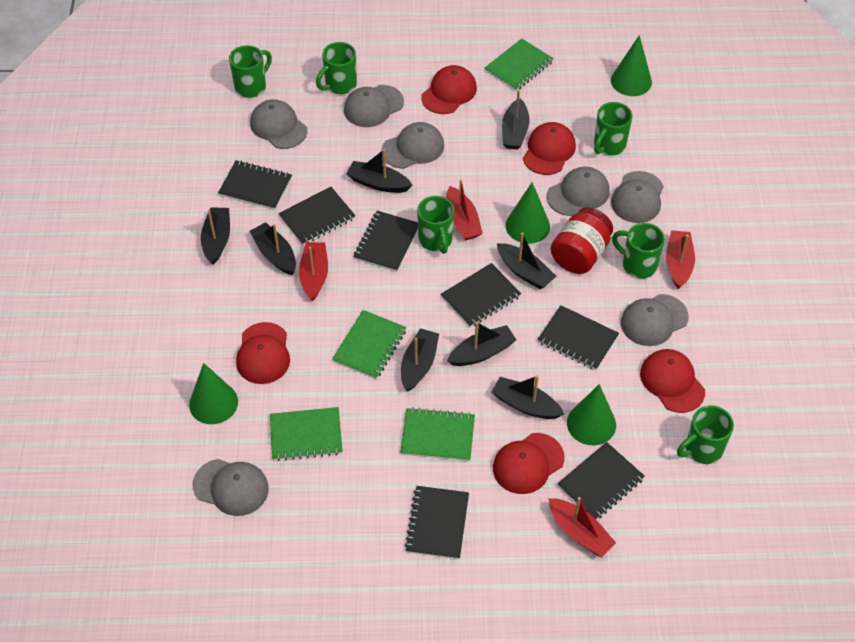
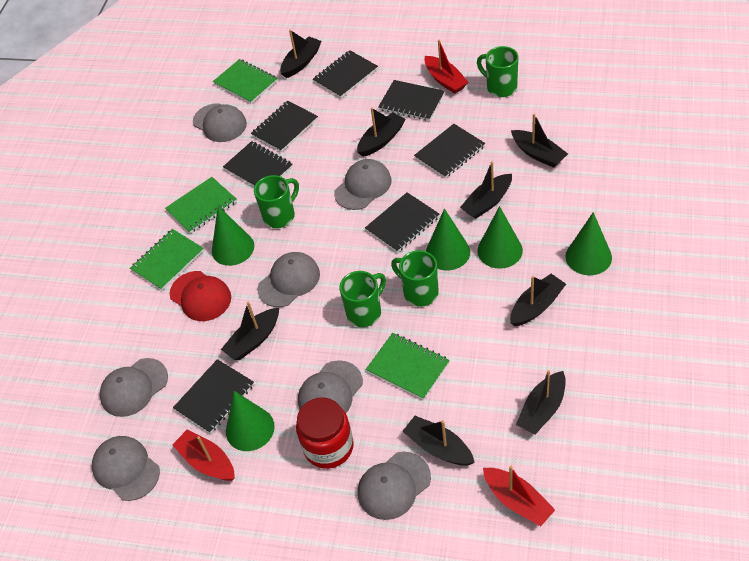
green cone: [189,363,238,424] [506,182,550,244] [567,384,616,446] [611,35,652,96] = 4 -> [212,206,254,266] [226,391,275,451] [426,208,470,270] [477,206,523,269] [565,212,612,275] = 5
green mug: [229,45,272,98] [316,42,357,94] [417,196,454,254] [594,102,632,156] [612,223,665,279] [677,405,734,464] = 6 -> [254,175,299,228] [339,271,386,327] [391,250,439,307] [477,46,518,97] = 4
red boat: [299,242,328,301] [446,179,483,240] [549,497,616,557] [666,230,695,289] = 4 -> [172,430,235,481] [424,40,468,94] [483,465,555,526] = 3
red cap: [236,322,290,384] [421,65,477,114] [493,433,565,494] [523,122,576,175] [640,349,705,413] = 5 -> [169,271,231,321] = 1

